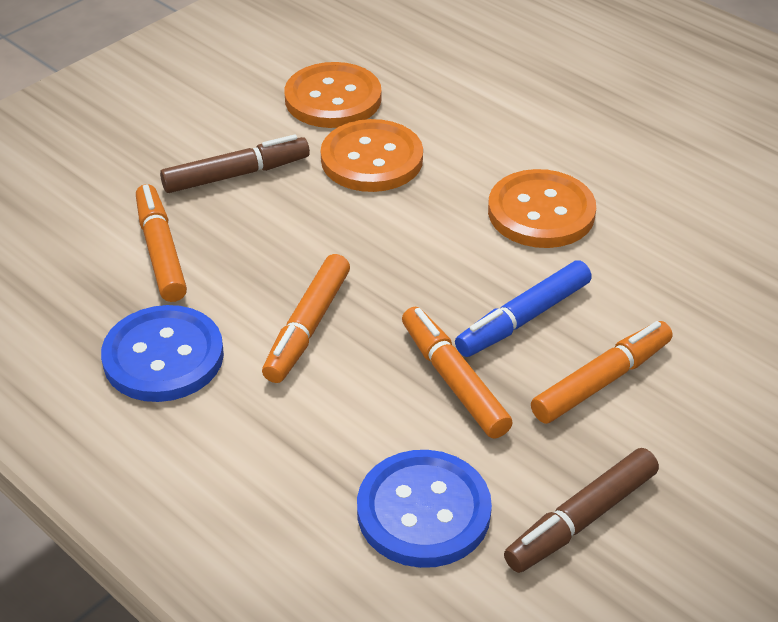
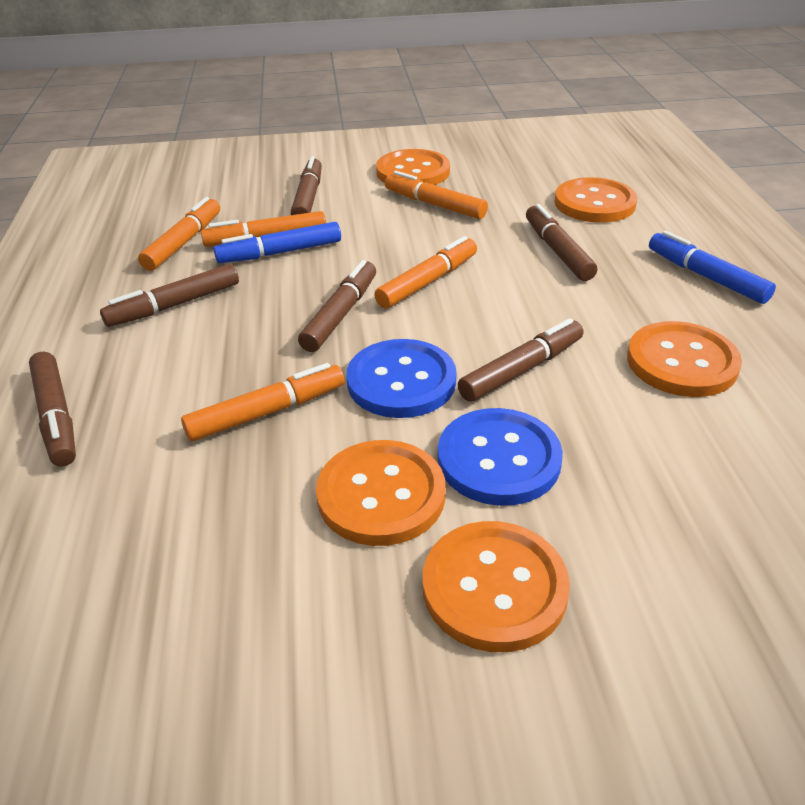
blue marker: [455,260,592,357] = 1 -> [214,222,341,263] [649,231,776,304] = 2
brown marker: [160,135,310,193] [504,448,659,573] = 2 -> [29,352,76,466] [100,264,239,327] [291,156,322,215] [298,260,376,352] [458,318,583,402] [526,204,597,281] = 6
orange button: [284,62,382,128] [321,119,423,192] [488,169,596,248] = 3 -> [316,440,446,546] [376,149,450,185] [423,521,570,652] [554,177,637,223] [627,321,742,397] = 5
orange marker: [136,184,187,302] [262,254,350,383] [402,307,513,439] [531,321,673,424] = 4 -> [138,197,220,271] [181,363,344,442] [201,211,326,247] [374,236,477,309] [385,171,488,219] = 5

